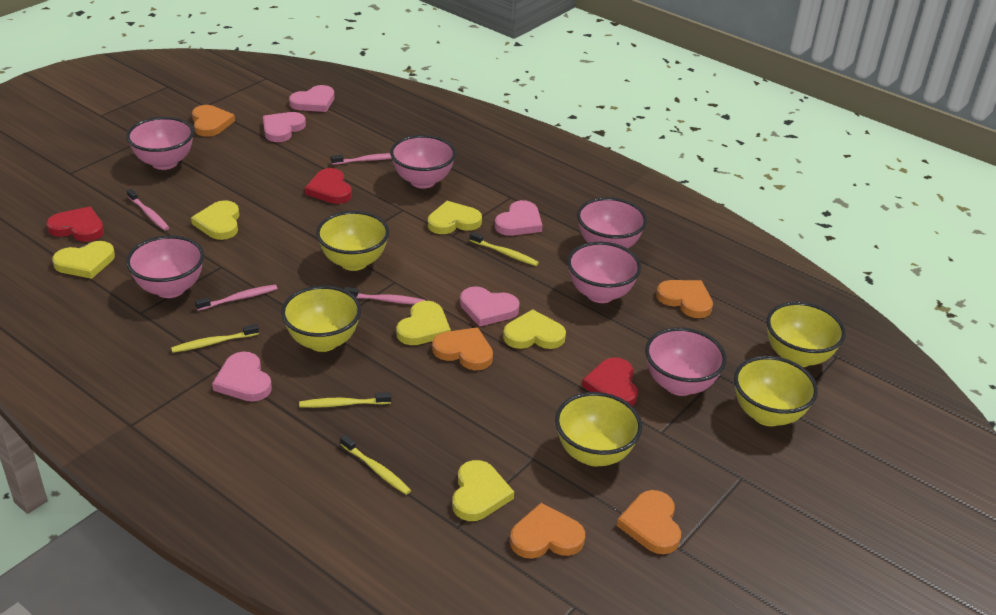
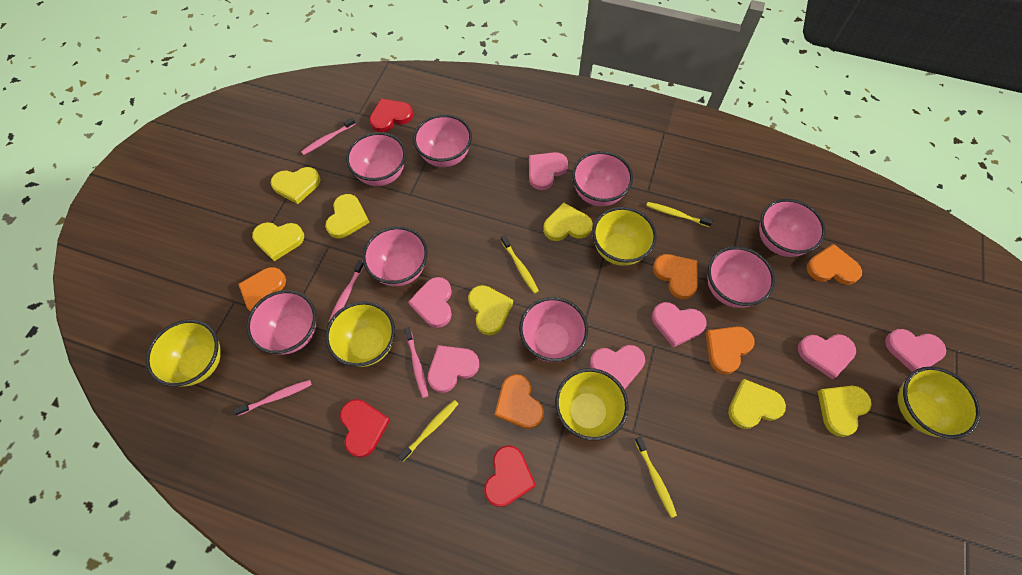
pink bowl: [126,117,194,170] [126,235,204,298] [390,135,456,188] [567,242,641,303] [577,197,647,249] [645,327,726,396] = 6 -> [246,290,316,355] [346,132,406,186] [362,226,428,286] [413,114,472,167] [519,297,588,362] [572,151,633,206] [707,246,775,308] [759,199,826,257] = 8
pink heart: [212,352,272,401] [263,112,306,142] [289,85,334,112] [460,286,520,327] [495,200,543,236] = 5 -> [408,277,452,328] [428,345,479,393] [529,152,568,190] [590,345,645,390] [652,302,707,347] [798,334,856,380] [885,329,946,372] = 7
yellow heart: [52,241,115,279] [191,200,239,240] [396,301,451,345] [428,201,482,234] [452,460,514,521] [503,309,566,349] = 6 -> [252,222,304,261] [271,167,320,204] [325,194,370,238] [468,285,513,335] [543,202,592,241] [728,379,786,429] [818,386,872,437] = 7

